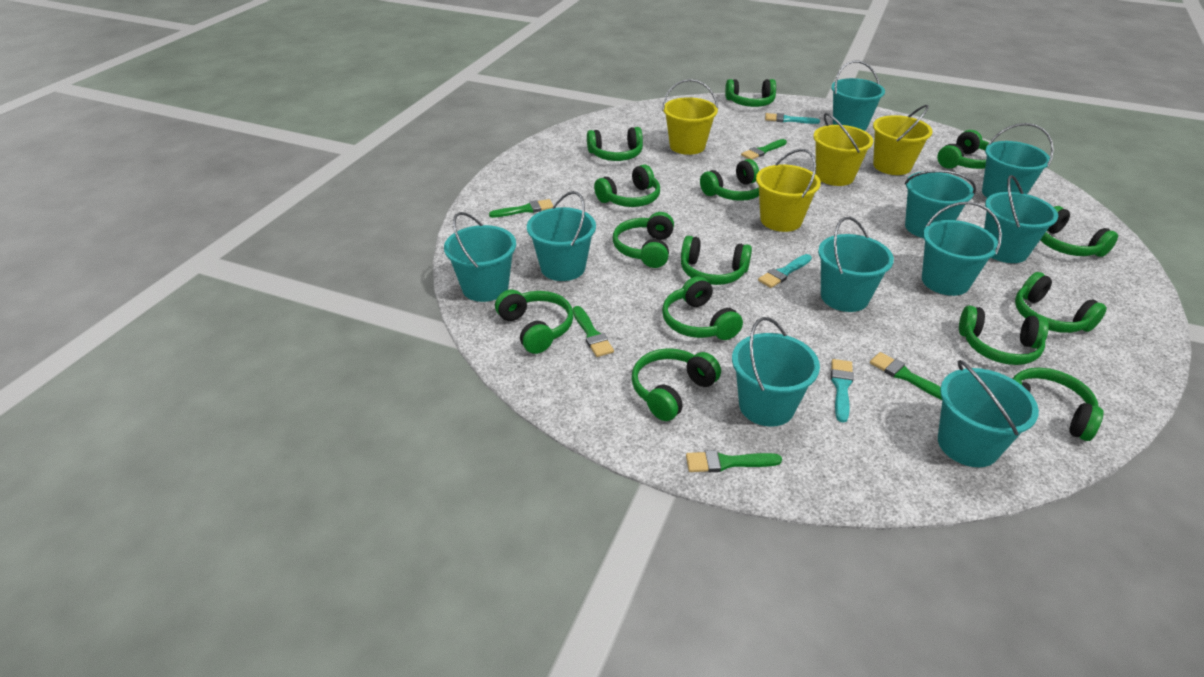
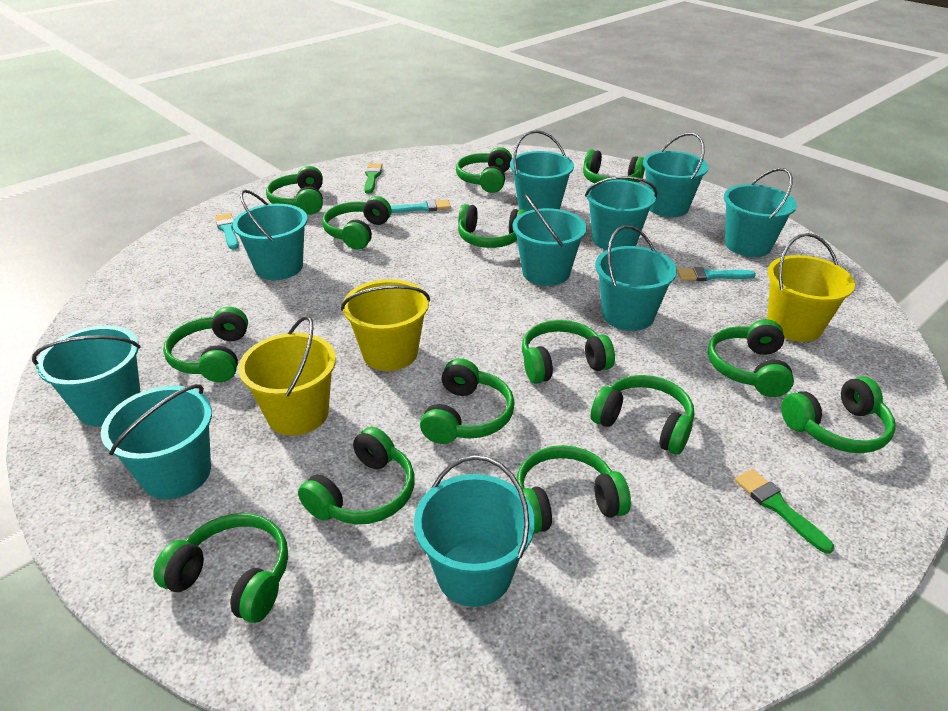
green brush: [489,199,553,218] [573,306,614,357] [686,450,782,472] [741,139,787,159] [870,352,942,400] = 5 -> [364,163,382,194] [735,469,834,554] = 2
yellow bucket: [662,79,718,155] [756,149,821,232] [813,113,873,186] [873,105,933,175] = 4 -> [238,316,336,435] [341,279,430,371] [767,233,855,342] = 3

